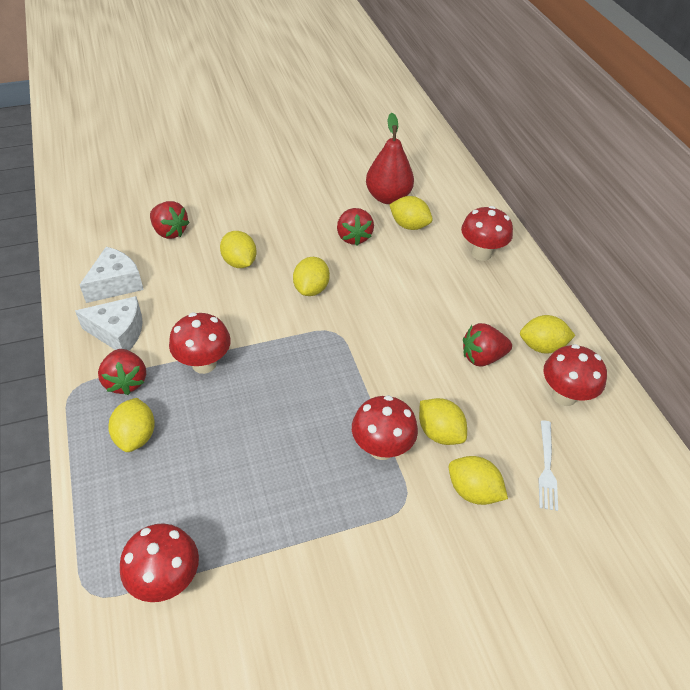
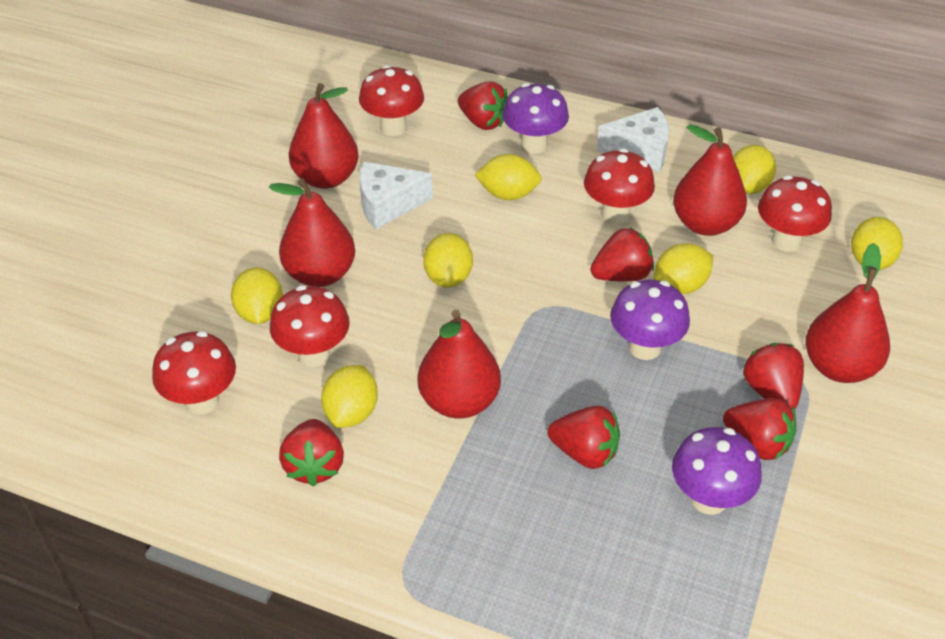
purple mushroom: none = 0 -> [502,83,569,154] [610,280,690,360] [672,427,762,515] = 3
red pear: [366,113,414,204] = 1 -> [269,178,355,287] [289,83,359,189] [418,310,501,418] [673,125,747,236] [805,243,890,383] = 5
red strawberry: [98,349,146,395] [150,201,190,239] [337,208,374,246] [463,323,512,367] = 4 -> [279,419,344,487] [458,82,508,130] [547,406,620,469] [590,228,654,281] [723,398,796,460] [743,343,804,409] = 6
white fork: [539,420,558,511] = 1 -> none = 0

